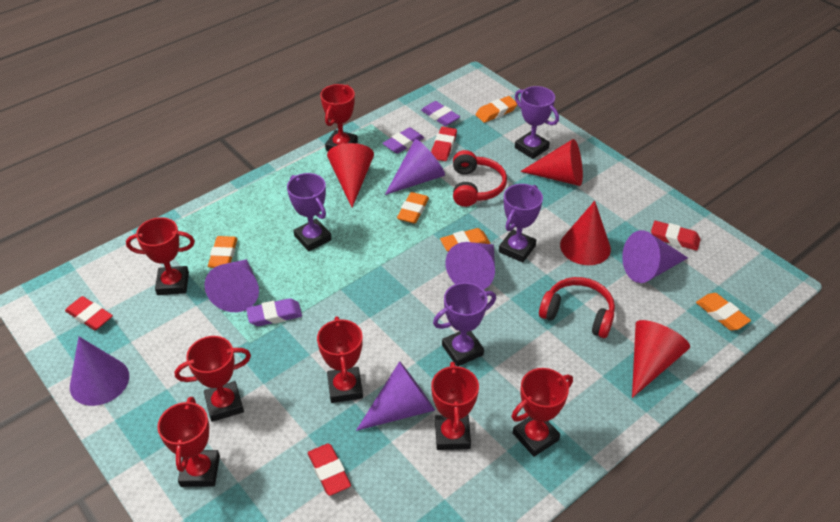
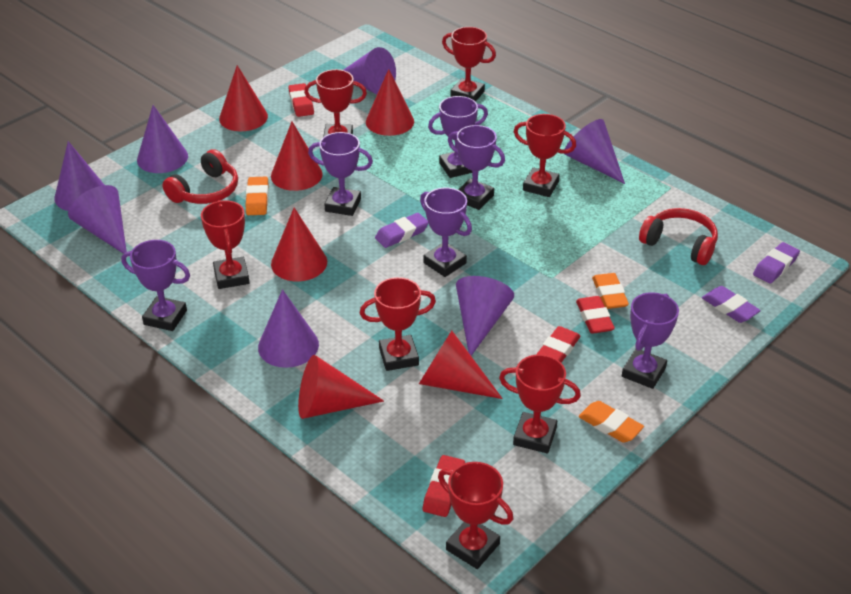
orange eraser: [208,236,238,268] [397,192,429,224] [440,228,491,252] [476,96,517,123] [696,293,751,330] = 5 -> [246,177,269,215] [579,401,644,443] [592,273,629,309] = 3
purple cone: [70,337,129,406] [205,259,259,312] [356,361,435,431] [385,139,445,195] [445,242,495,290] [622,230,688,283] = 6 -> [54,141,104,211] [68,185,127,254] [137,105,188,173] [258,289,319,368] [344,47,396,95] [456,276,514,356] [565,119,625,184] = 7
purple trophy: [287,173,332,251] [433,282,496,366] [499,184,543,263] [515,86,559,159] = 4 -> [121,240,190,331] [308,132,373,216] [420,188,472,277] [428,96,488,178] [448,125,505,210] [622,292,679,389] = 6
red cone: [327,143,374,207] [520,139,583,186] [560,201,611,265] [632,320,690,398] = 4 -> [219,65,268,131] [271,122,323,191] [271,208,327,281] [298,355,384,419] [366,69,414,136] [419,331,503,399] = 6

